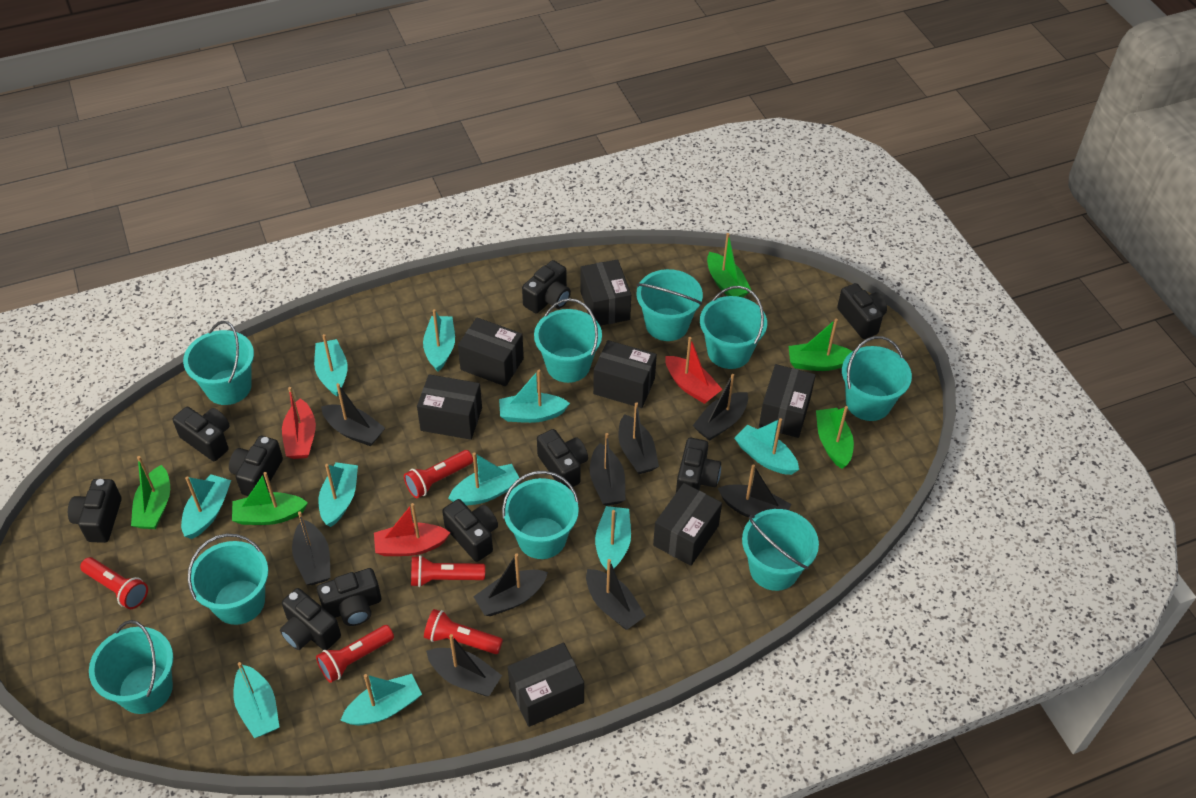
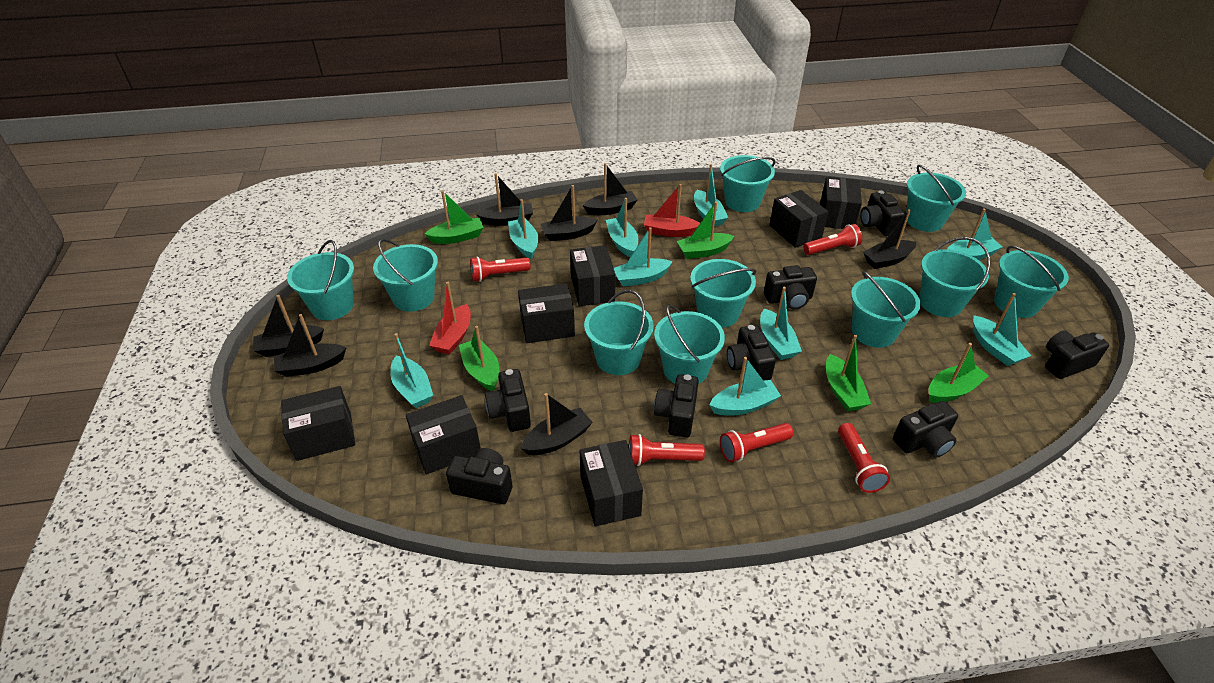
black boat: [292,511,331,585] [321,383,385,446] [426,634,502,696] [473,553,548,616] [586,559,646,630] [590,433,625,506] [618,402,659,474] [693,374,748,441] [718,464,791,518] = 9 -> [253,295,324,357] [274,314,346,377] [476,173,533,226] [521,393,593,455] [541,185,598,241] [583,163,637,215] [863,209,916,269] = 7
black camera: [68,479,122,543] [173,407,230,461] [229,436,283,496] [280,588,341,650] [317,568,381,626] [442,499,498,562] [522,260,571,313] [537,429,588,489] [676,438,721,493] [837,283,887,339] = 10 -> [446,448,513,504] [485,369,531,432] [654,374,699,438] [727,325,776,381] [764,265,817,310] [860,190,905,236] [893,401,958,458] [1045,330,1109,379] = 8
red boat: [282,387,316,459] [374,503,451,556] [665,337,723,404] = 3 -> [429,282,471,354] [644,184,700,237] = 2
turquoise boat: [181,474,231,539] [233,662,279,738] [314,334,348,397] [319,462,358,527] [340,674,422,725] [423,309,455,372] [448,452,519,506] [499,370,570,423] [595,506,631,570] [734,418,799,475] = 10 -> [391,333,433,408] [508,199,538,259] [606,198,638,257] [614,227,673,287] [694,164,728,227] [709,357,781,415] [760,287,802,360] [947,208,1002,260] [973,293,1032,366] = 9
turquoise bucket: [89,620,173,714] [183,321,254,405] [187,534,268,625] [502,471,579,559] [534,299,602,383] [636,269,703,341] [700,286,767,369] [742,509,819,591] [842,336,912,421] = 9 -> [287,240,354,320] [373,239,438,312] [584,290,654,375] [654,305,725,384] [690,259,756,328] [720,155,775,212] [851,271,921,348] [906,165,966,232] [919,237,990,317] [994,245,1069,318] = 10

